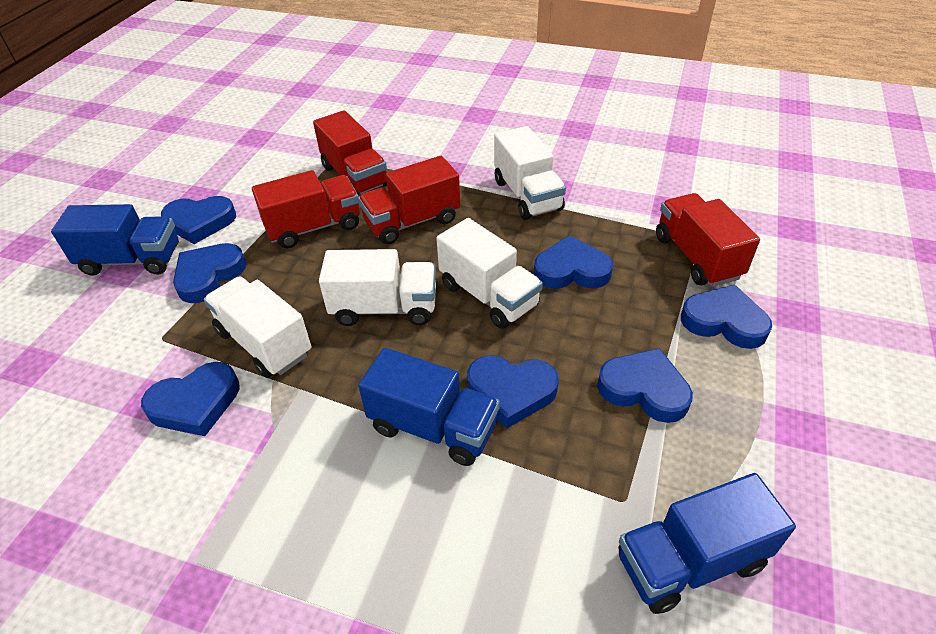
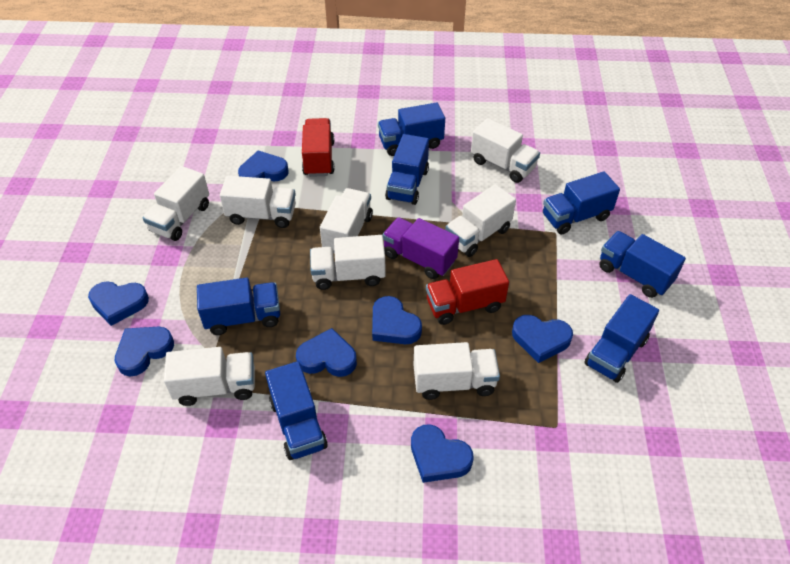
blue truck: [51,204,179,276] [358,348,500,466] [618,473,796,614] = 3 -> [197,278,280,335] [265,361,328,460] [378,102,445,156] [385,134,429,205] [543,171,620,235] [584,294,659,383] [599,231,686,298] = 7
purple truck: none = 0 -> [382,217,459,279] = 1
red truck: [252,170,360,249] [313,110,387,196] [358,156,460,244] [656,193,760,287] = 4 -> [302,118,335,177] [426,259,509,325] = 2
white truck: [204,276,311,378] [319,249,436,326] [436,218,543,329] [494,126,566,220] = 4 -> [143,166,209,241] [164,347,255,406] [220,176,296,228] [310,235,386,290] [320,188,373,253] [414,342,500,400] [445,184,516,257] [471,118,540,183] = 8

